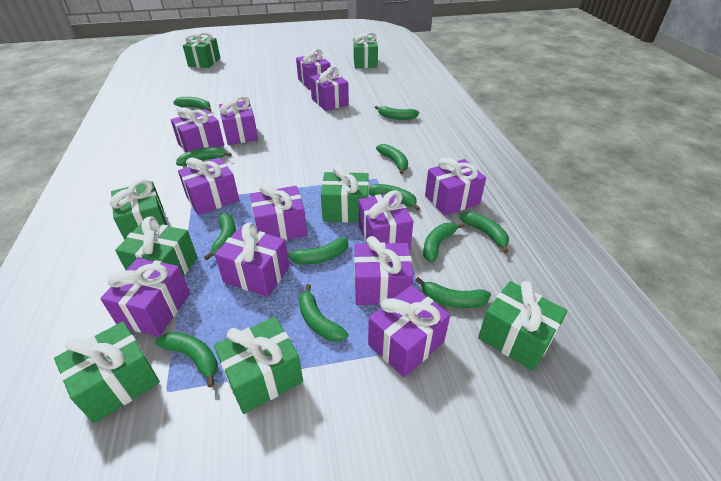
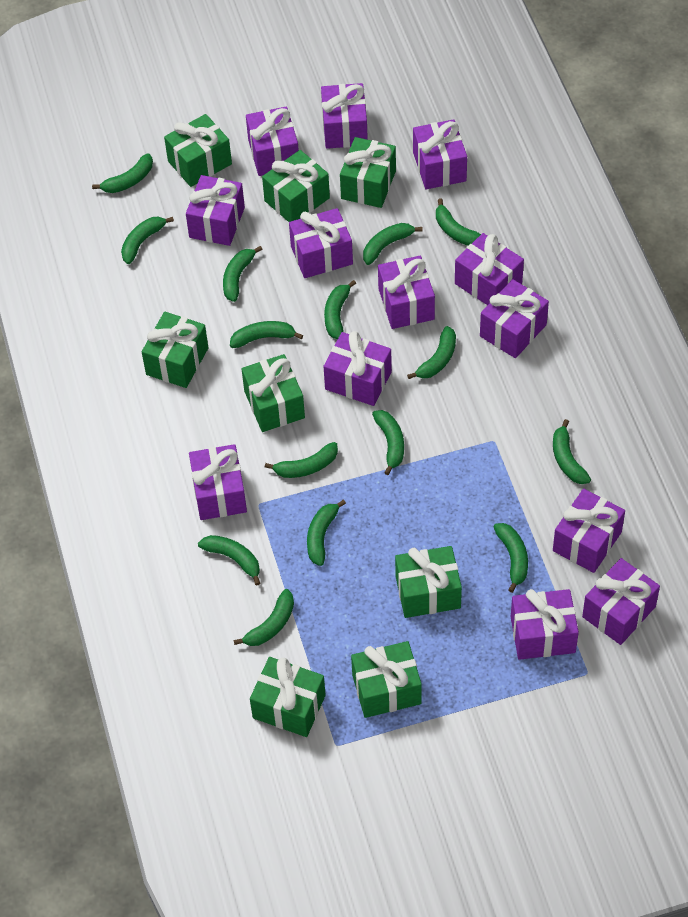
green banana: [155,332,218,387] [173,97,211,111] [176,147,231,166] [204,213,236,260] [287,237,348,265] [299,284,348,341] [369,184,420,211] [375,106,419,120] [376,144,408,175] [415,277,491,308] [423,223,465,262] [459,212,509,253] = 12 -> [92,153,153,193] [121,216,174,264] [198,535,260,586] [223,246,263,302] [230,321,303,348] [234,589,294,646] [265,442,338,478] [307,499,346,566] [324,280,356,339] [363,223,423,265] [372,410,404,475] [407,326,456,379] [436,198,481,246] [494,523,528,593] [553,419,591,484] = 15
purple gift: [100,257,190,336] [171,107,224,152] [178,157,239,215] [215,223,290,297] [219,96,258,145] [250,183,307,241] [296,49,330,90] [310,66,349,111] [354,236,414,305] [359,190,413,249] [368,285,450,377] [425,158,486,216] = 12 -> [186,175,245,246] [189,444,247,520] [246,107,299,176] [289,208,353,278] [321,83,368,149] [323,331,392,406] [378,256,435,329] [413,119,467,189] [455,233,524,305] [480,279,549,358] [511,589,579,660] [553,489,625,573] [582,558,660,645] = 13

